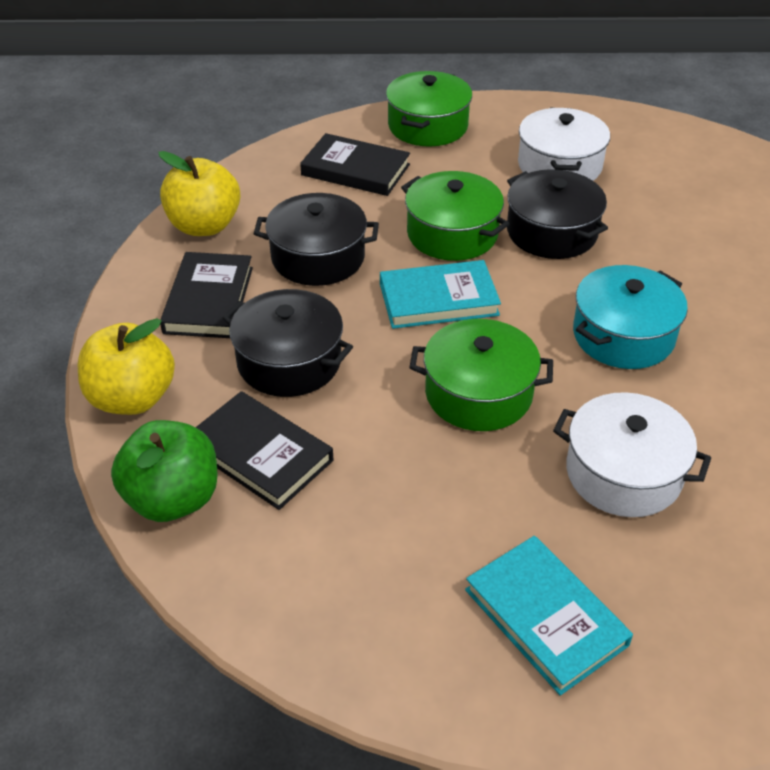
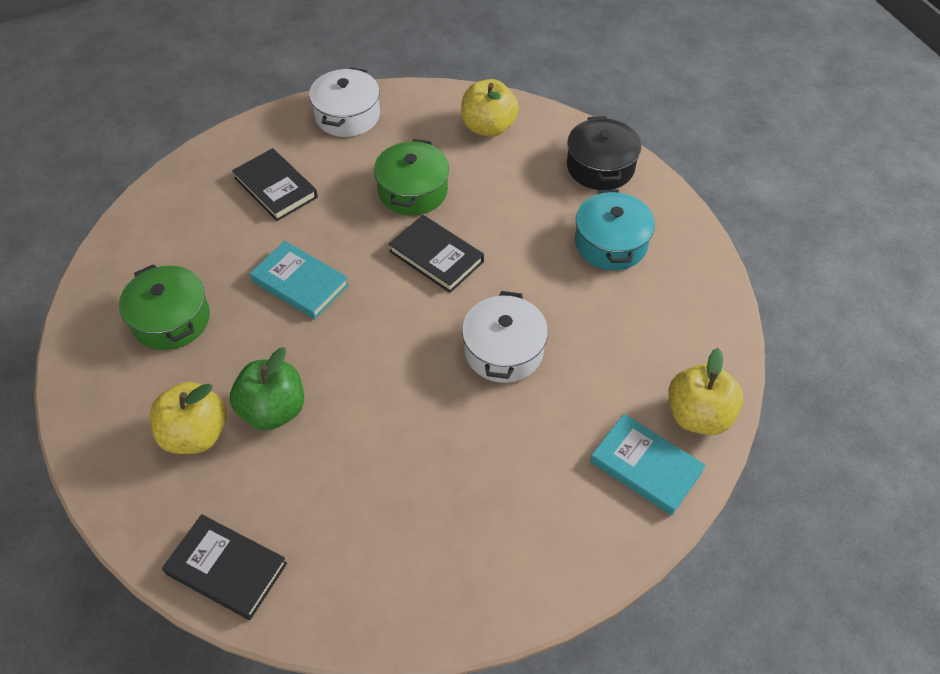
black pot: [222,289,353,397] [254,193,379,286] [507,169,608,259] = 3 -> [567,116,641,190] = 1
green pot: [386,71,472,147] [401,171,509,261] [409,319,553,431] = 3 -> [119,264,210,350] [374,139,449,216] = 2
yellow apple: [78,318,175,415] [158,151,240,236] = 2 -> [150,382,227,454] [461,79,519,137] [668,348,744,435] = 3

